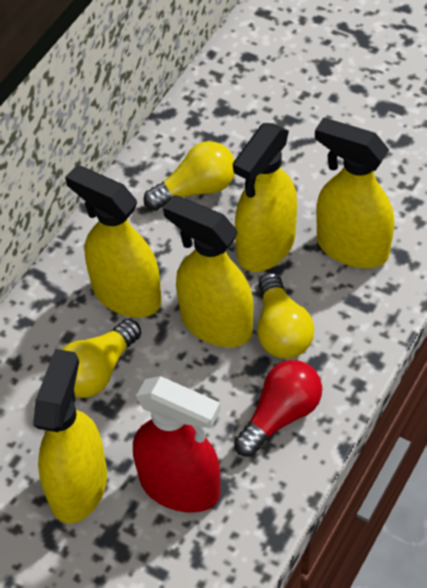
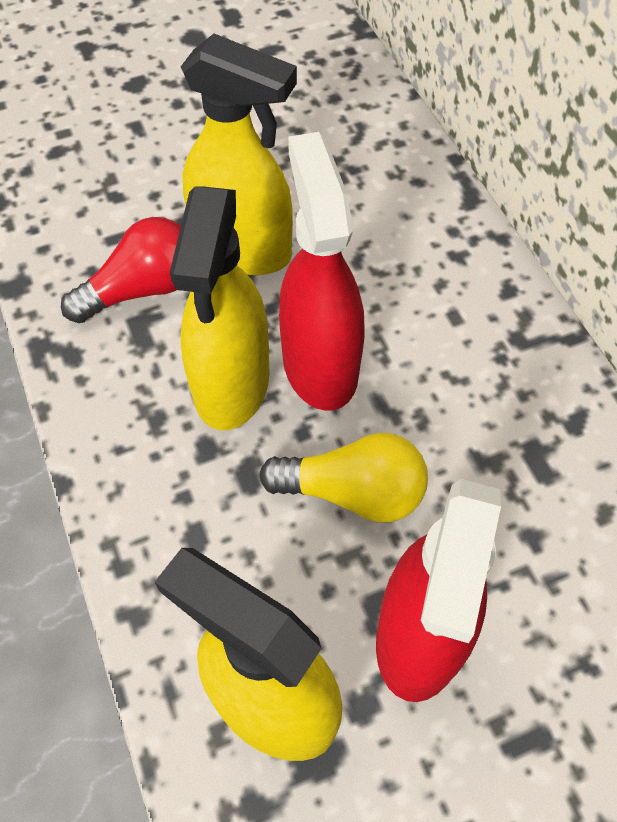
red spray bottle: [133,376,221,513] = 1 -> [279,132,365,411] [376,479,501,702] = 2
yellow light bulb: [62,319,141,398] [144,141,235,211] [257,273,314,359] = 3 -> [259,433,428,523] = 1
yellow spray bottle: [33,349,107,524] [65,165,161,318] [163,195,253,347] [233,123,297,272] [315,118,394,268] = 5 -> [155,548,343,761] [170,186,270,430] [181,34,297,275] = 3

